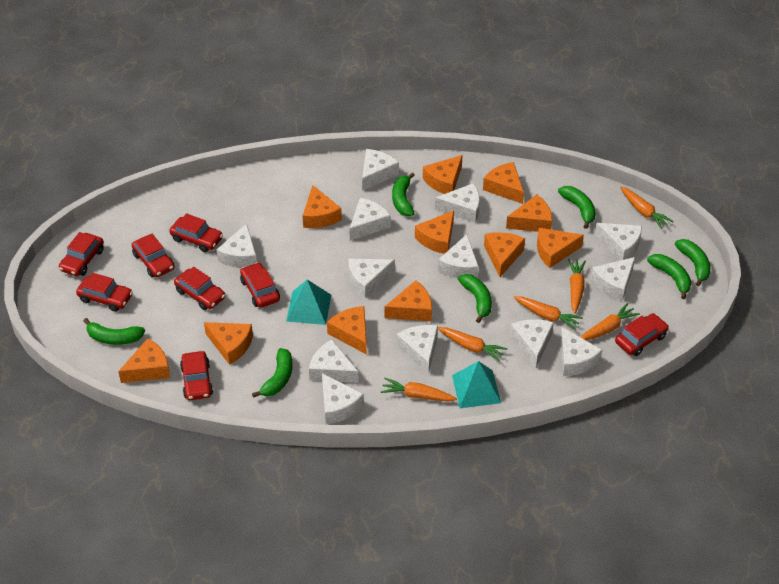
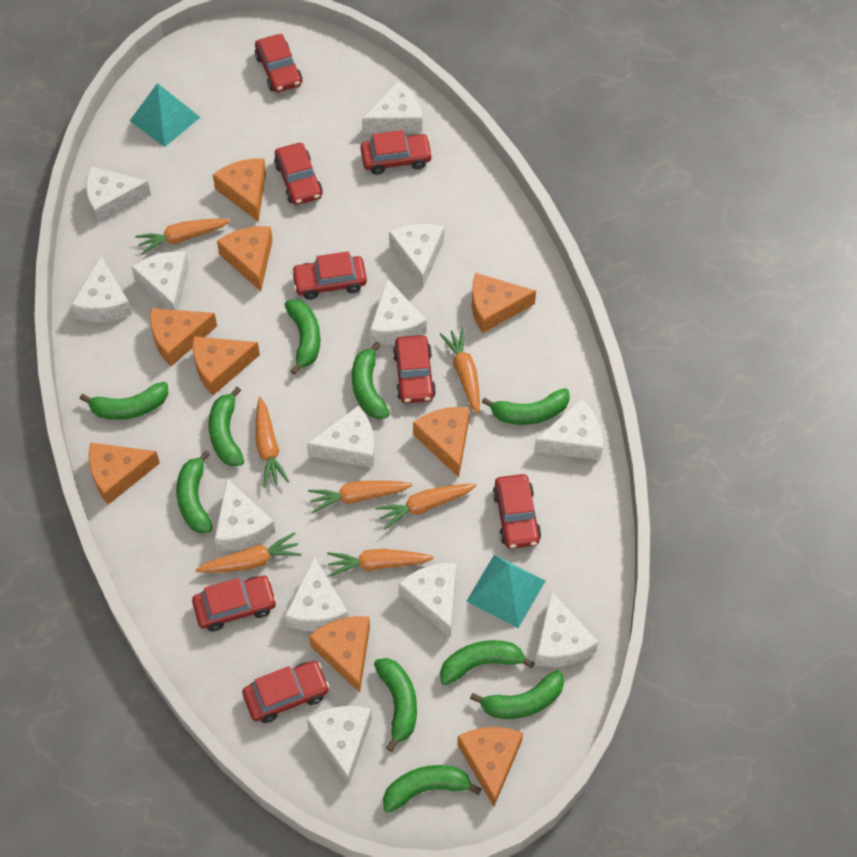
green banana: [83,318,145,345] [252,348,293,398] [392,172,415,216] [458,274,492,323] [558,186,596,229] [647,254,692,299] [675,239,710,287] = 7 -> [80,382,168,420] [176,450,213,533] [208,387,244,467] [285,299,320,375] [352,342,390,419] [374,658,417,752] [383,765,482,813] [440,640,535,685] [470,670,564,719] [481,388,570,425] = 10
orange carrot: [381,378,457,402] [438,327,507,362] [513,296,583,330] [568,259,586,313] [581,303,640,341] [620,187,674,229] = 6 -> [135,218,230,255] [195,532,302,573] [256,397,289,488] [308,481,413,513] [327,549,434,577] [375,484,477,530] [440,328,480,414] = 7
orange cheese: [118,338,170,383] [204,322,253,365] [303,185,342,228] [327,306,367,355] [384,280,432,321] [415,211,454,254] [423,155,463,194] [483,162,524,204] [484,232,525,277] [506,194,552,232] [537,228,584,268] = 11 -> [89,443,160,505] [150,308,217,366] [192,336,260,395] [213,158,266,222] [217,226,273,291] [309,616,370,693] [413,407,470,477] [457,727,523,807] [472,273,536,333] = 9

